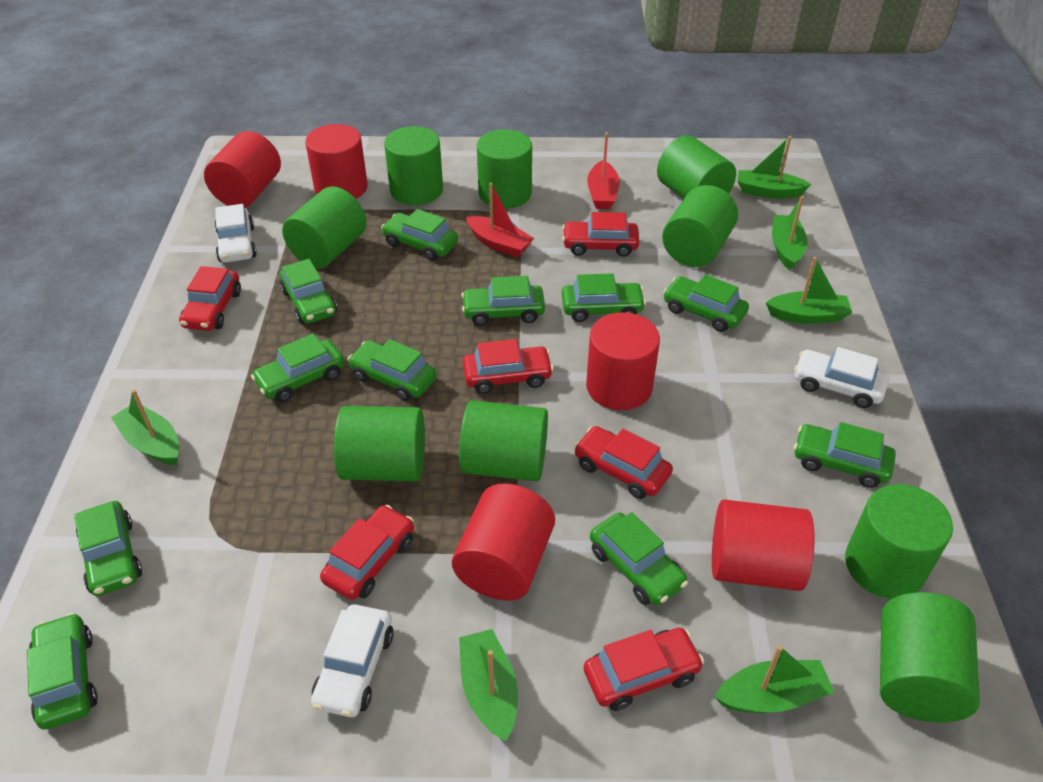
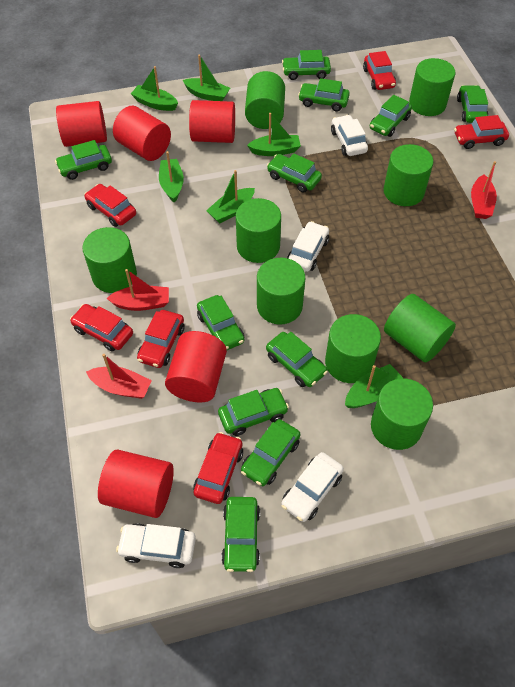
red boat: [466,183,534,257] [587,132,620,209] = 2 -> [86,354,152,399] [106,269,169,311] [471,161,497,219] = 3
white car: [215,204,257,263] [311,604,394,717] [794,347,889,408] = 3 -> [116,523,196,568] [281,452,344,522] [287,221,329,272] [331,115,368,156] = 4

